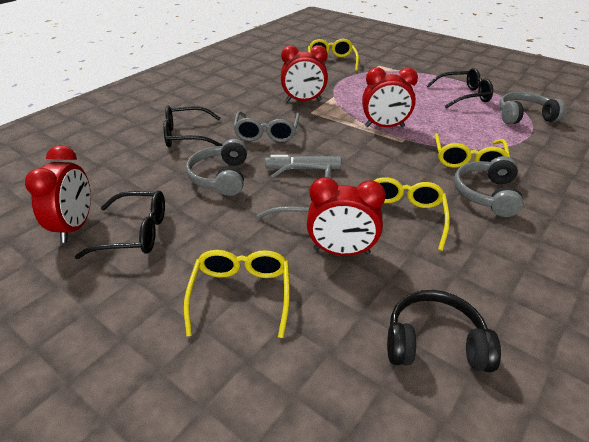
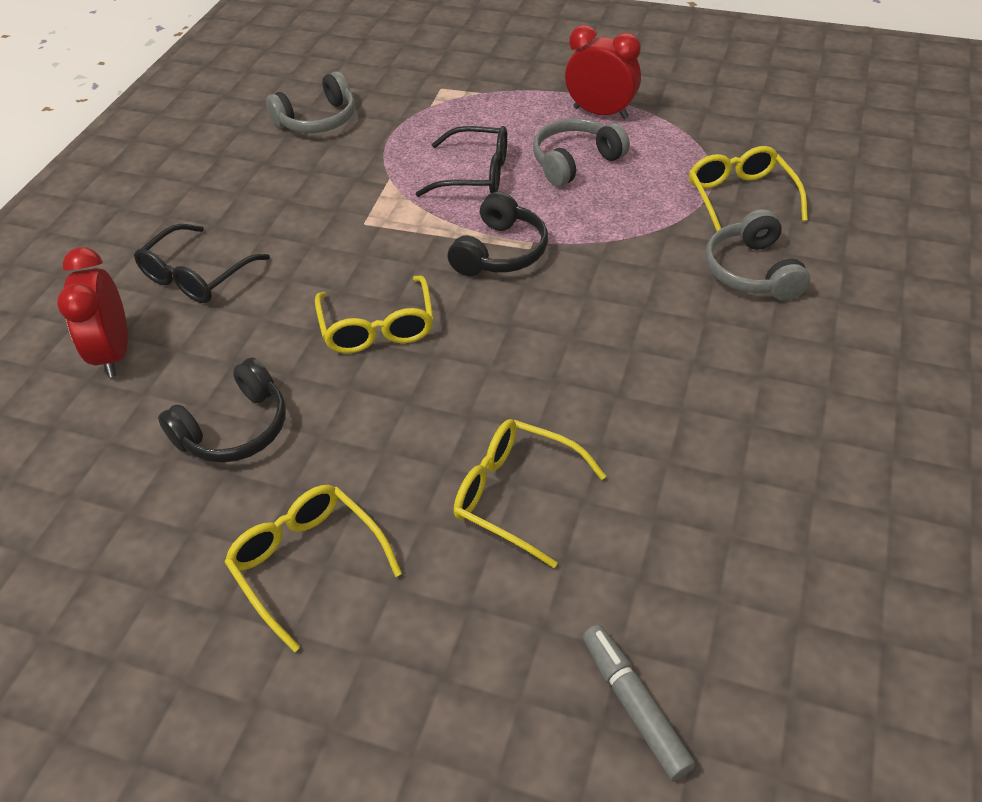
black glasses: [75,191,165,259] [163,106,222,147] [426,68,493,108] = 3 -> [134,224,270,303] [415,126,507,197] = 2
black headphones: [387,290,501,372] = 1 -> [158,358,286,463] [448,191,548,276] = 2
grey glasses: [233,111,300,142] [257,163,332,218] = 2 -> none = 0
red clock: [25,145,91,243] [281,45,328,101] [307,177,386,256] [362,67,418,127] = 4 -> [57,247,128,377] [565,25,641,119] = 2

